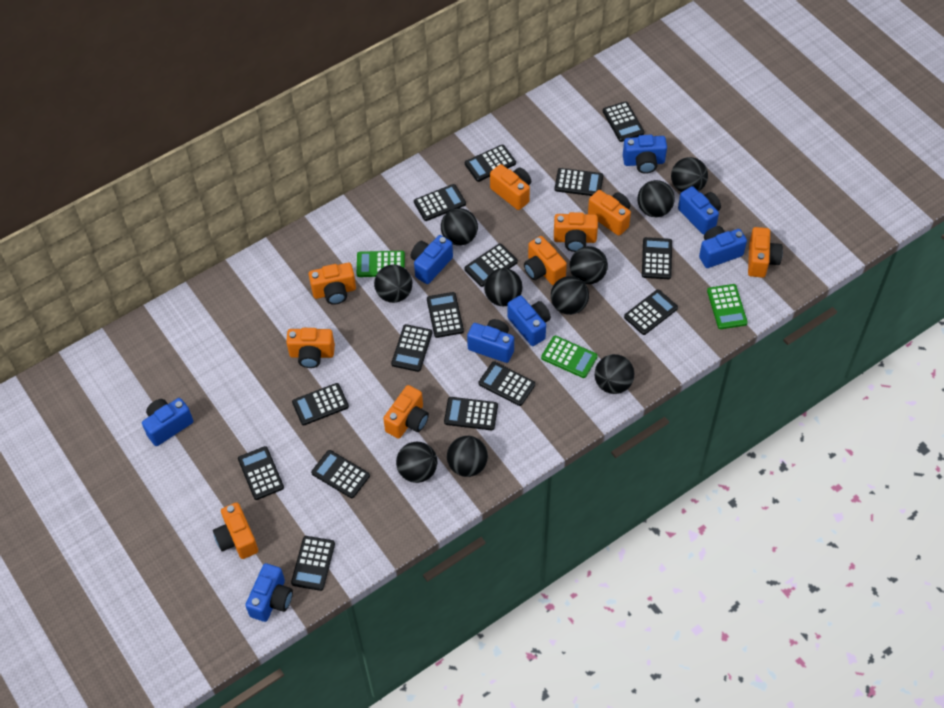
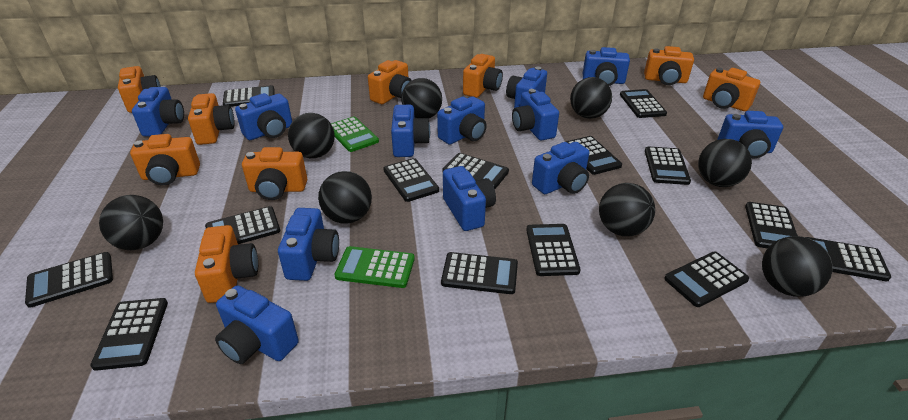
black ball: [374,264,412,303] [396,442,437,483] [441,208,478,246] [447,436,488,477] [484,268,523,306] [551,276,589,315] [570,246,608,284] [595,354,634,394] [637,180,675,217] [671,157,708,192] = 10 -> [99,195,163,250] [288,113,335,158] [318,171,372,224] [401,78,442,119] [570,77,612,119] [599,183,655,236] [698,139,752,187] [762,236,833,297] = 8
black calculator: [238,446,284,500] [291,536,335,591] [292,383,349,425] [311,450,370,498] [391,324,432,372] [414,184,466,221] [427,292,464,338] [444,397,498,430] [464,244,518,287] [465,145,516,182] [479,361,535,406] [555,168,603,196] [603,101,644,142] [624,290,678,335] [642,237,672,279] = 15 -> [25,252,113,308] [90,298,168,371] [205,206,280,244] [223,85,275,107] [383,158,439,202] [441,252,518,294] [443,153,509,189] [526,224,581,276] [566,136,622,175] [620,89,667,118] [645,146,691,185] [664,252,749,307] [745,202,798,249] [806,237,891,281] = 14
blue camera: [142,398,193,446] [245,563,293,622] [411,235,453,284] [467,319,514,363] [507,295,551,346] [623,135,667,174] [678,186,721,235] [699,226,747,268] = 8 -> [132,87,184,137] [215,285,299,364] [235,93,292,140] [278,208,339,281] [391,105,430,157] [437,96,487,145] [443,166,496,231] [506,67,547,108] [512,89,559,141] [532,142,589,194] [583,47,630,86] [718,111,783,158] = 12
green calculator: [357,251,405,277] [541,336,598,378] [707,284,748,329] = 3 -> [331,117,379,152] [334,246,415,288] = 2

